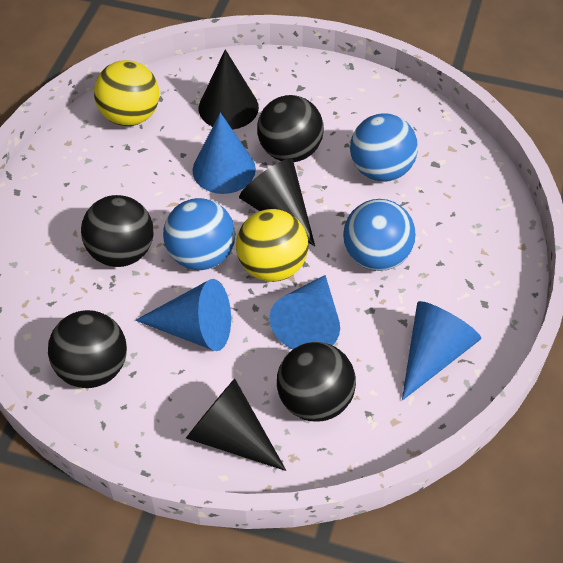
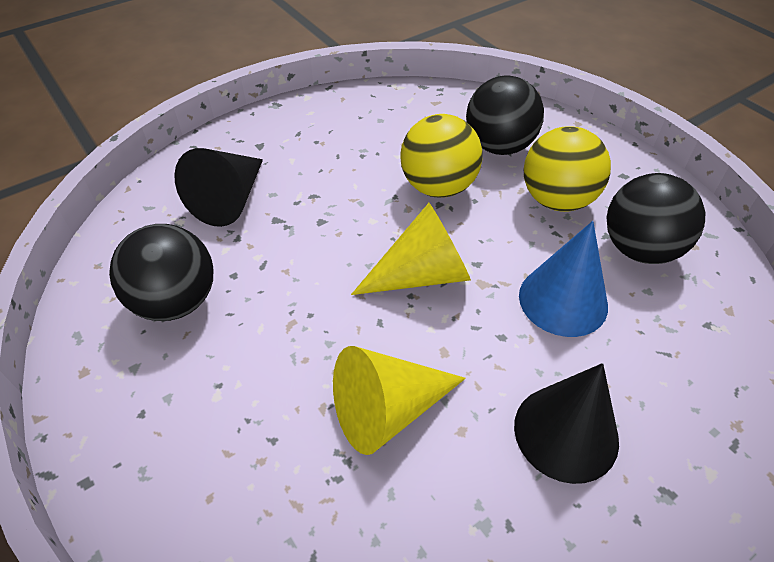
black ball: [48,310,127,388] [81,195,154,267] [257,95,324,162] [277,342,356,422] = 4 -> [109,224,213,321] [466,75,544,155] [607,173,705,264] = 3
black cone: [186,378,286,471] [199,49,259,130] [239,158,315,246] = 3 -> [174,148,263,227] [514,363,619,484] = 2
blue ball: [163,198,235,270] [343,199,416,271] [350,113,418,182] = 3 -> none = 0
blue cone: [135,279,231,351] [193,112,256,194] [269,275,340,349] [402,301,481,401] = 4 -> [519,221,608,337] = 1
yellow cone: none = 0 -> [333,346,466,455] [351,203,471,295] = 2

